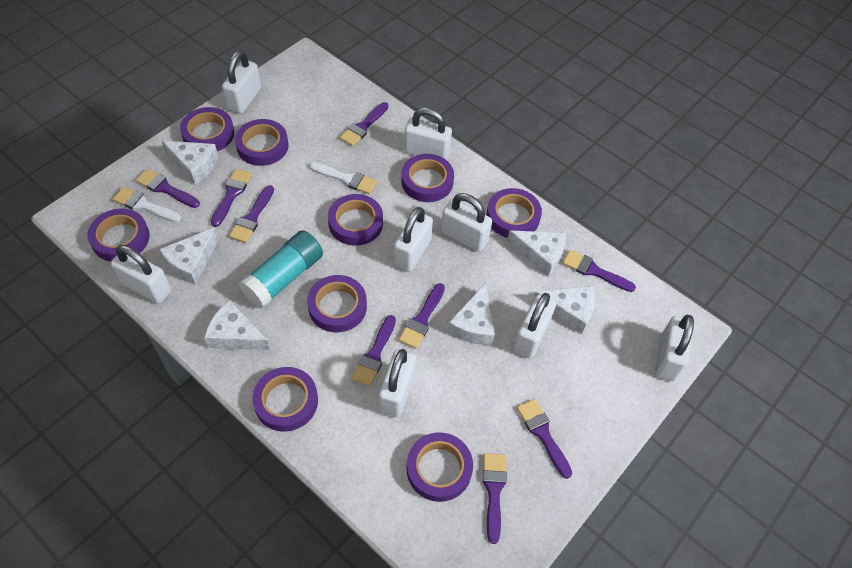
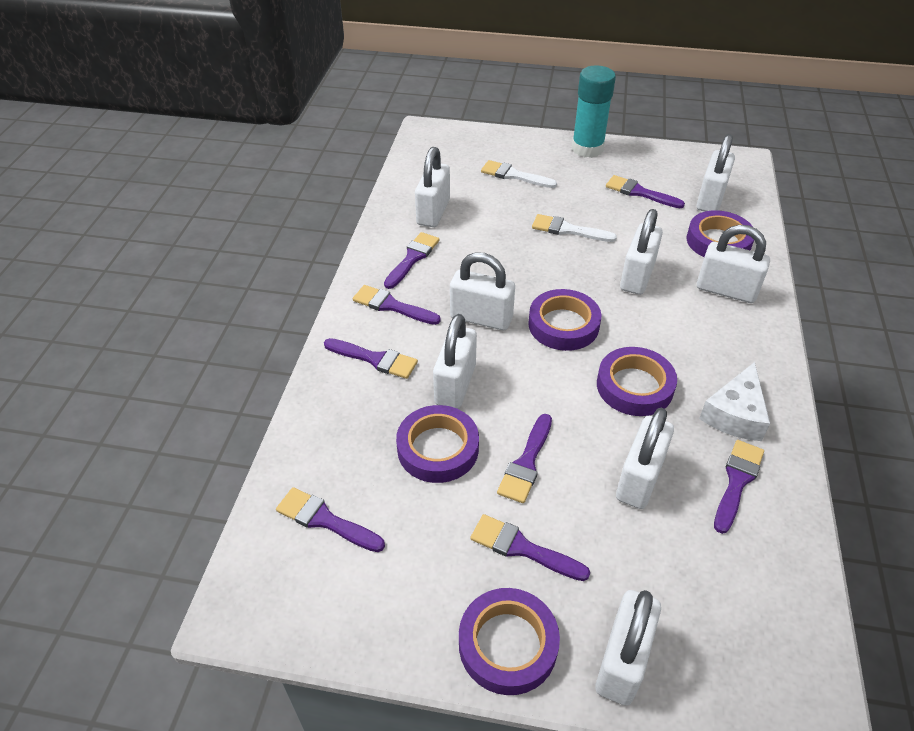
purple brush: [136,169,200,208] [211,169,252,227] [229,185,274,243] [339,102,389,146] [352,315,396,386] [399,283,445,349] [482,453,507,544] [517,399,572,479] [562,250,636,292] = 9 -> [276,487,385,552] [324,338,418,379] [353,285,441,325] [384,232,440,289] [470,514,590,581] [497,414,552,503] [606,175,685,208] [714,440,764,534] = 8
purple tape: [87,209,150,262] [180,107,234,151] [235,119,289,166] [252,367,318,432] [307,275,367,332] [328,194,383,246] [401,154,454,202] [407,432,473,502] [487,188,542,238] = 9 -> [396,405,479,483] [459,588,560,695] [528,289,601,351] [597,347,677,416] [687,210,754,257] = 5
white cheese: [159,227,219,285] [162,141,218,185] [204,300,270,350] [448,283,495,345] [507,231,566,276] [532,286,595,334] = 6 -> [699,362,770,441] = 1

